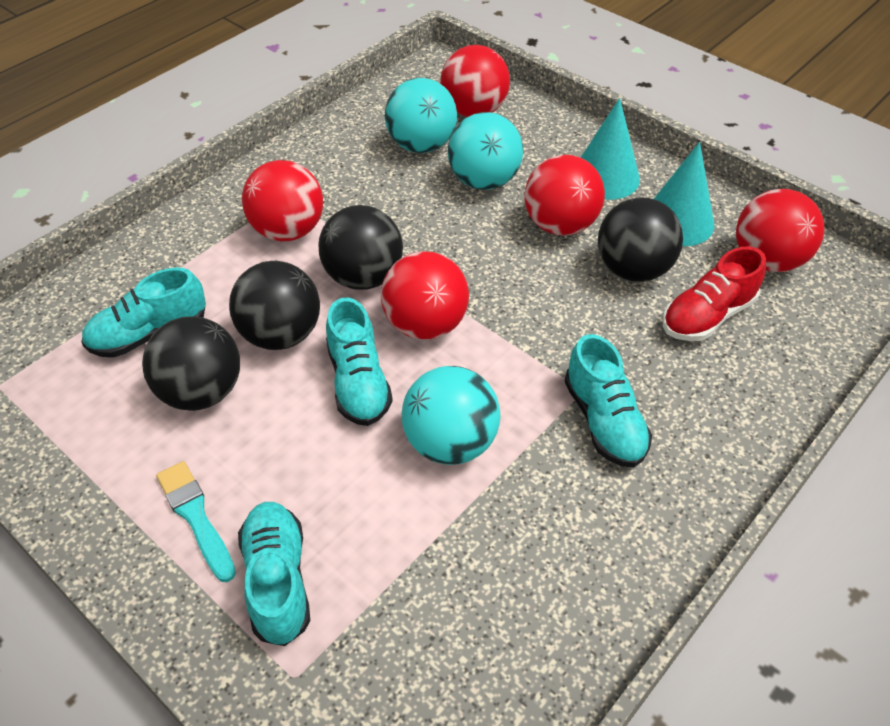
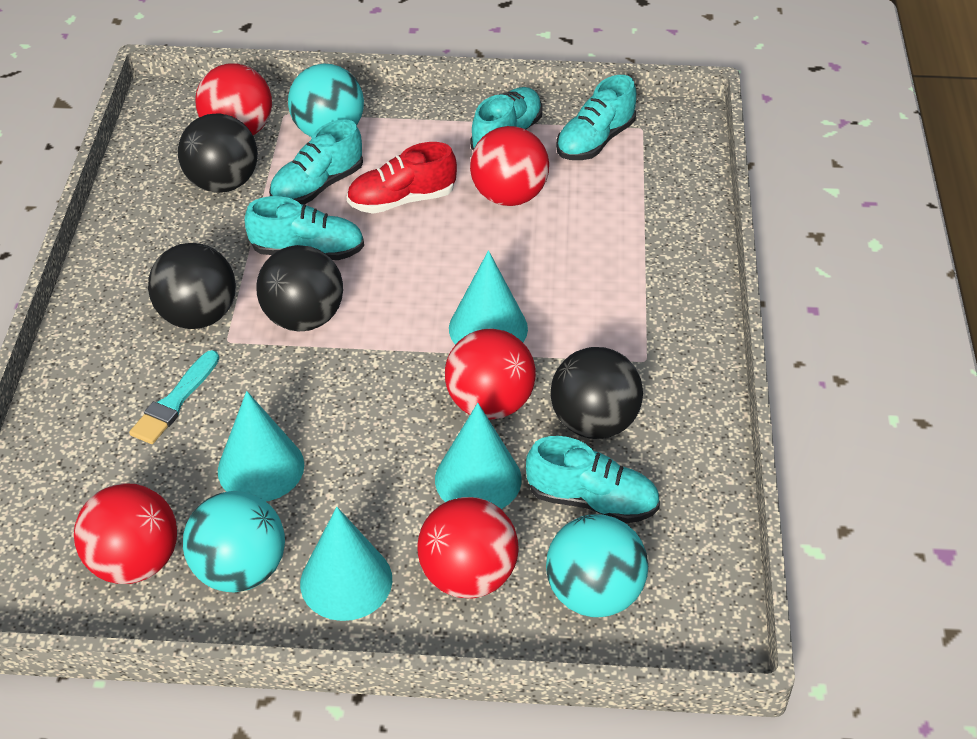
turquoise cone: [580,98,640,200] [654,142,714,246] = 2 -> [218,391,304,501] [300,507,392,621] [435,403,522,509] [449,250,528,345] = 4
turquoise shoe: [81,267,206,358] [238,502,310,646] [326,298,393,426] [565,334,652,467] = 4 -> [245,196,364,260] [269,119,363,205] [470,87,542,150] [526,436,660,523] [556,75,636,160] = 5

